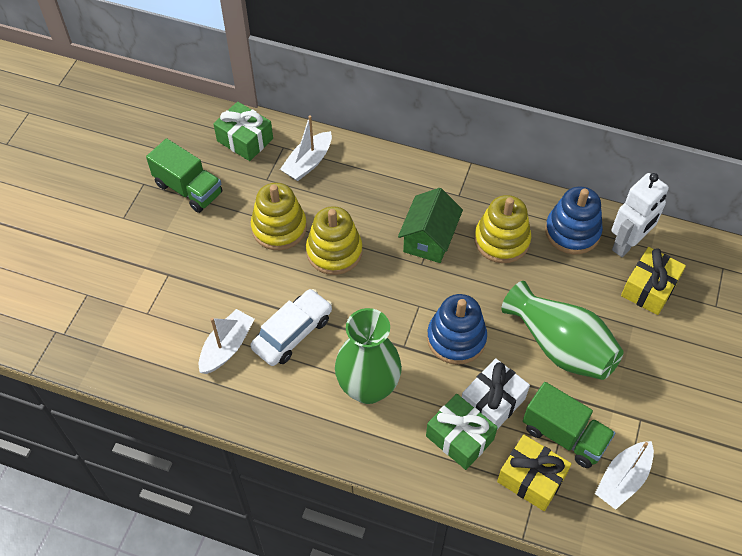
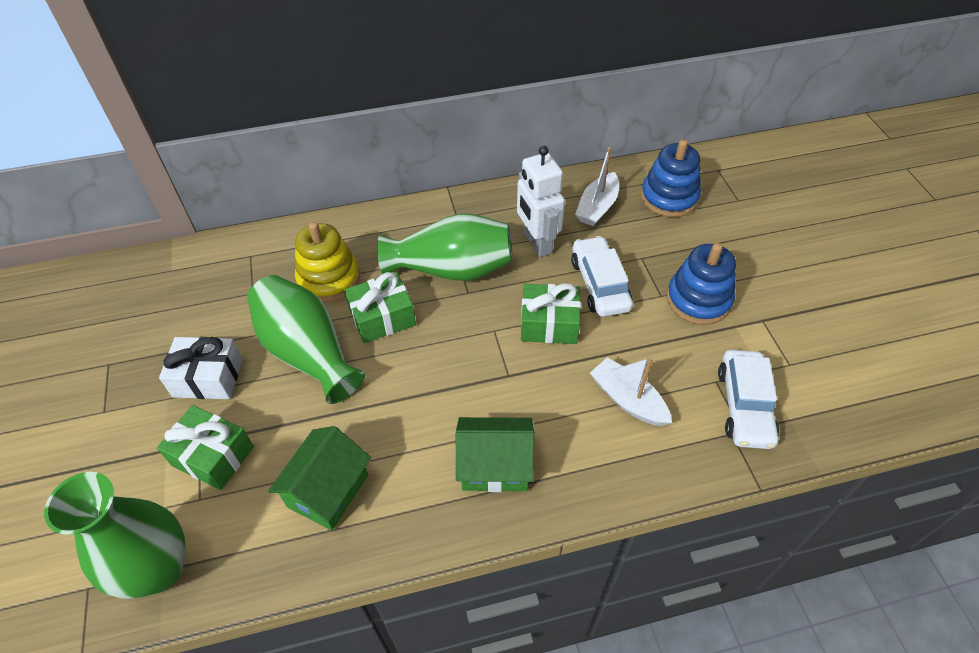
green gift: [213,102,273,161] [426,394,498,470] = 2 -> [157,405,254,490] [344,272,416,343] [521,283,581,344] = 3
green house: [398,188,463,263] = 1 -> [268,426,371,530] [456,417,534,492] = 2
green truck: [146,138,222,213] [523,382,615,468] = 2 -> none = 0
green vase: [335,308,402,404] [501,281,624,380] = 2 -> [44,472,185,599] [247,275,365,404] [377,214,512,281] = 3
white boat: [199,309,254,374] [280,115,332,181] [595,441,654,510] = 3 -> [575,147,619,226] [590,357,672,426] = 2
white car: [250,289,332,366] = 1 -> [571,236,633,317] [718,350,779,449] = 2
yellow gift: [497,435,572,511] [621,247,686,315] = 2 -> none = 0
yellow stacking toy: [251,183,307,250] [306,206,362,275] [474,195,531,263] = 3 -> [295,222,360,302] = 1

